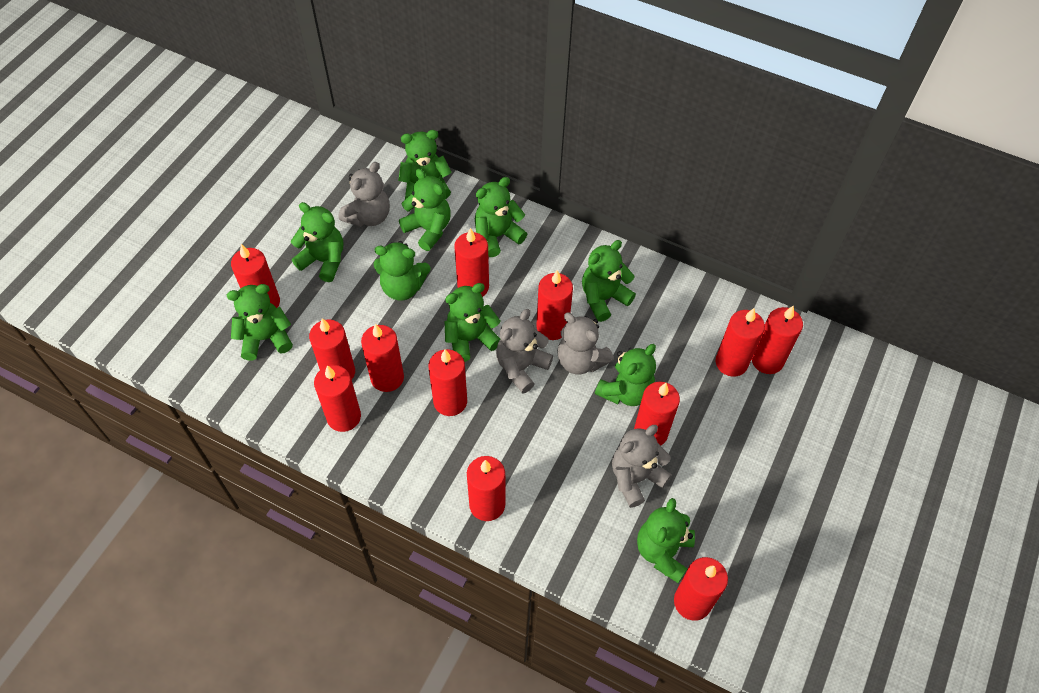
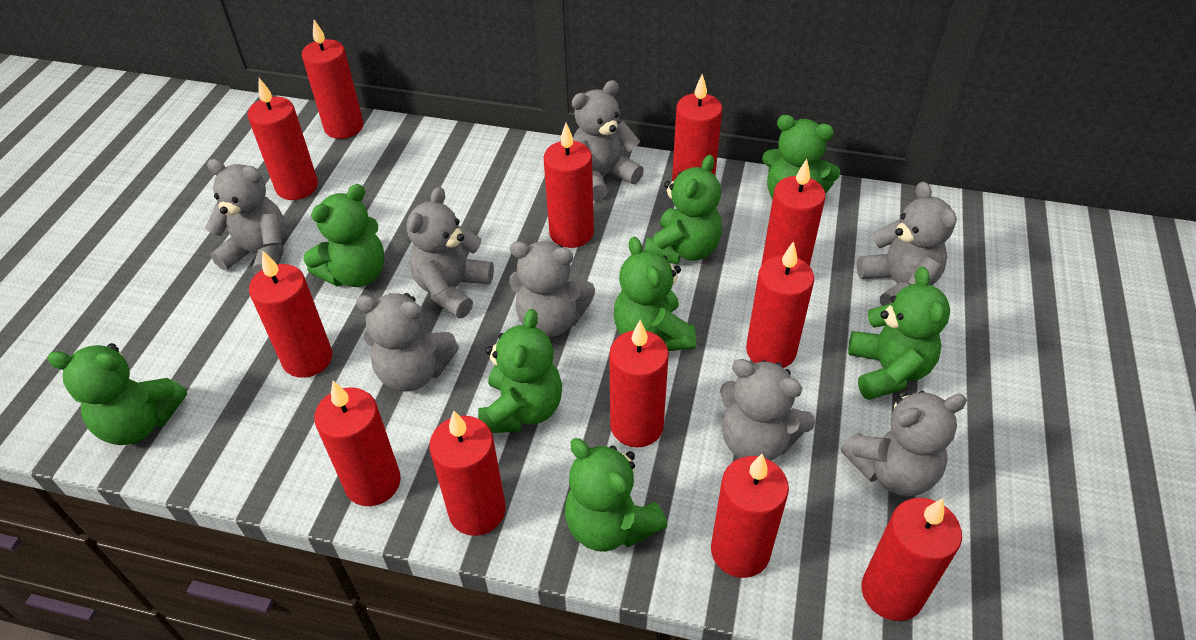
green teddy bear: [227,284,293,360] [291,202,343,282] [374,241,430,301] [398,130,452,199] [399,169,451,251] [445,283,501,362] [475,177,527,257] [582,240,636,322] [595,344,656,406] [637,498,695,583] = 10 -> [47,343,187,445] [304,184,384,287] [478,309,562,433] [565,438,667,552] [614,237,696,351] [644,155,722,264] [762,115,841,199] [848,267,950,400] = 8
grey teddy bear: [338,162,390,227] [496,309,553,393] [557,313,614,375] [612,425,672,508] = 4 -> [205,159,286,275] [356,293,459,391] [407,187,494,318] [509,241,595,337] [572,80,644,201] [720,359,815,461] [841,391,967,496] [857,182,957,306] = 8

